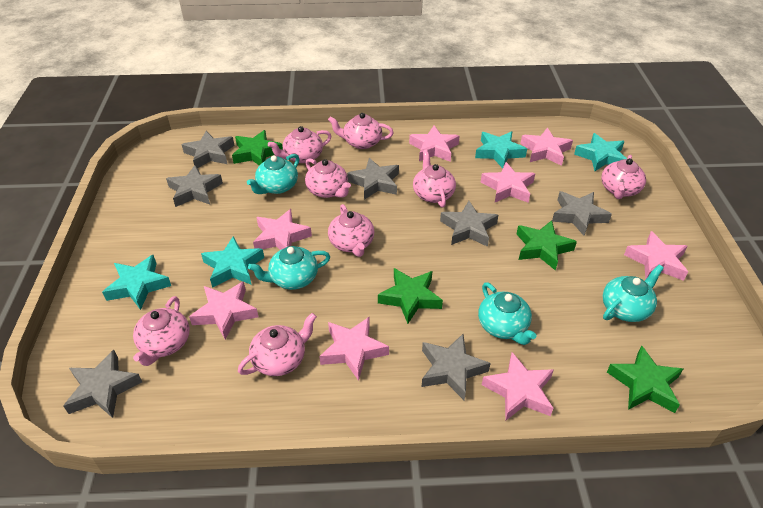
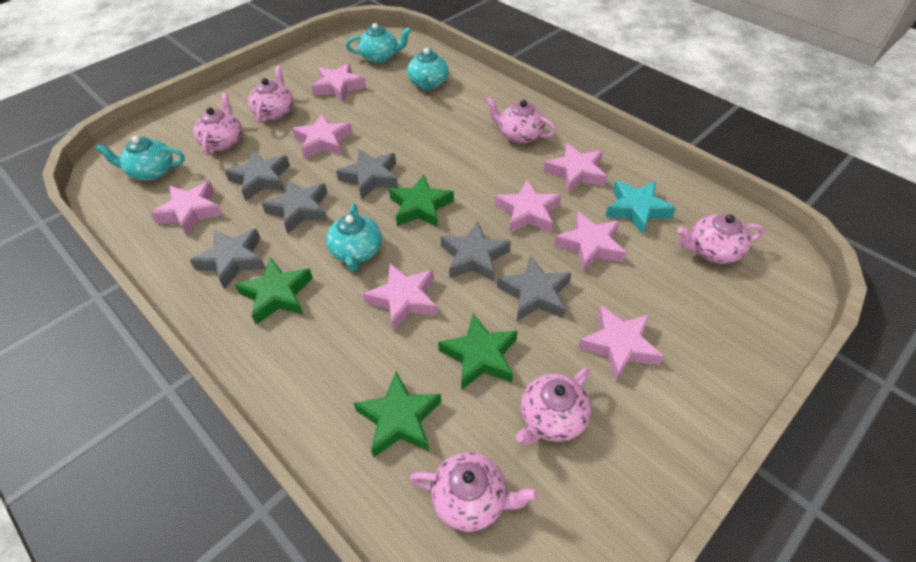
grey star: [63,350,142,418] [166,165,223,207] [182,131,235,168] [347,158,399,200] [422,334,491,400] [440,201,498,247] [552,191,612,236] = 7 -> [190,229,266,289] [225,150,290,201] [262,179,328,234] [336,149,398,200] [441,221,511,282] [497,256,571,321] = 6
pink teapot: [133,296,190,366] [238,313,317,376] [268,126,331,163] [305,158,351,198] [328,113,394,149] [328,204,374,257] [413,150,456,207] [601,155,646,199] = 8 -> [194,93,242,156] [248,66,293,124] [409,452,538,532] [486,97,556,144] [516,367,591,445] [677,214,765,264] = 6
turquoise star: [102,255,171,310] [201,236,264,288] [475,131,527,168] [574,133,627,171] = 4 -> [605,181,676,235] = 1

